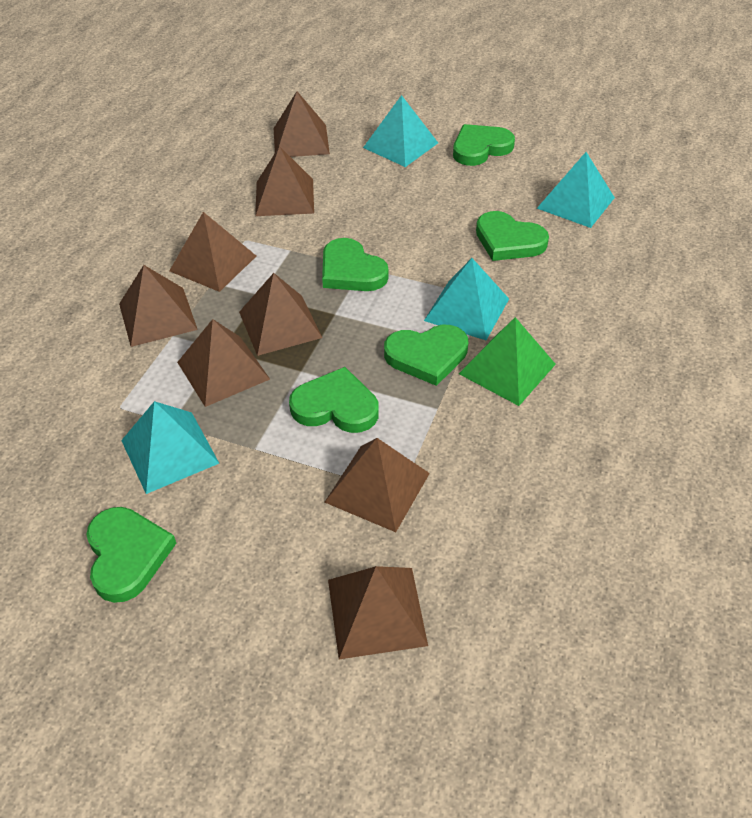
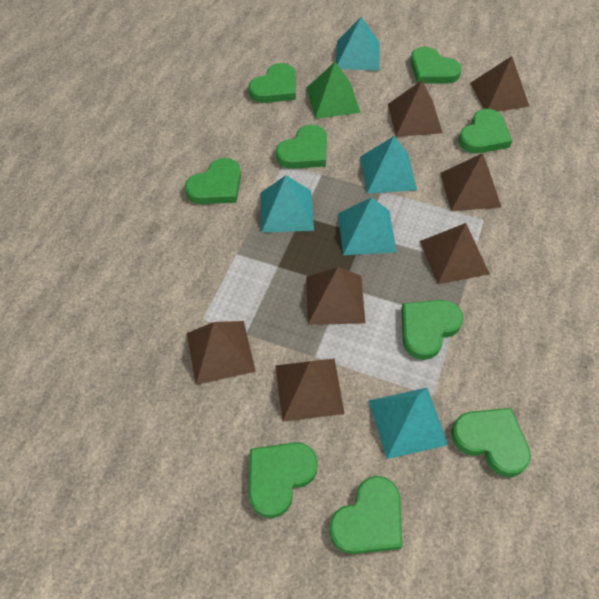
brown pyramid: [119,265,198,347] [169,212,256,292] [177,319,270,407] [239,273,322,356] [255,146,314,216] [274,91,330,157] [325,438,430,532] [328,566,428,659] = 8 -> [187,321,256,385] [275,358,345,422] [306,267,366,325] [388,81,443,137] [420,223,490,284] [441,153,501,211] [470,56,530,112] = 7
green heart: [86,507,176,603] [289,367,379,433] [322,238,389,291] [384,325,468,386] [453,124,515,166] [476,211,549,261] = 6 -> [185,158,241,204] [249,63,296,103] [249,442,318,518] [276,125,327,169] [329,476,402,554] [401,300,463,360] [410,47,462,84] [451,408,531,477] [458,109,512,153] = 9
turquoise pyramid: [121,401,219,494] [363,95,438,167] [424,258,509,340] [537,152,615,228] = 4 -> [261,175,314,233] [336,16,380,71] [338,197,397,255] [360,136,417,194] [369,388,448,459] = 5

